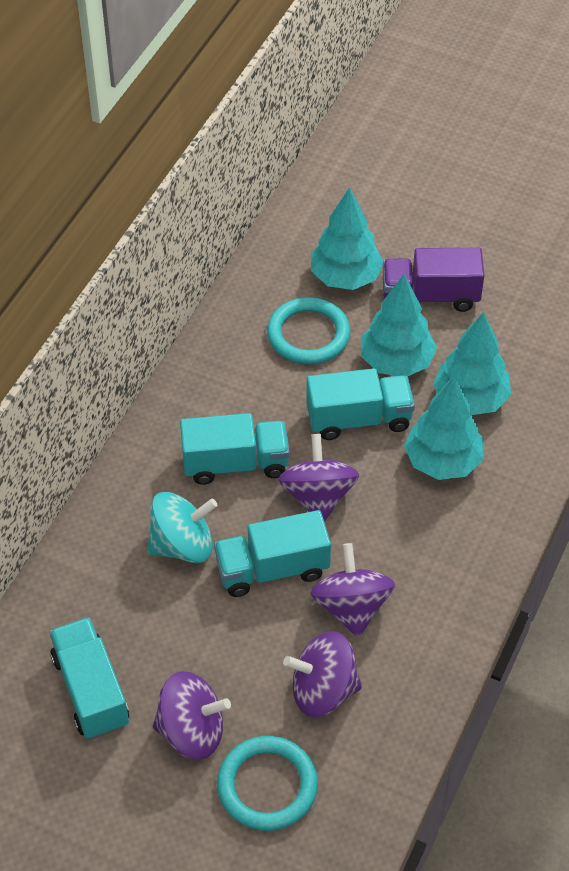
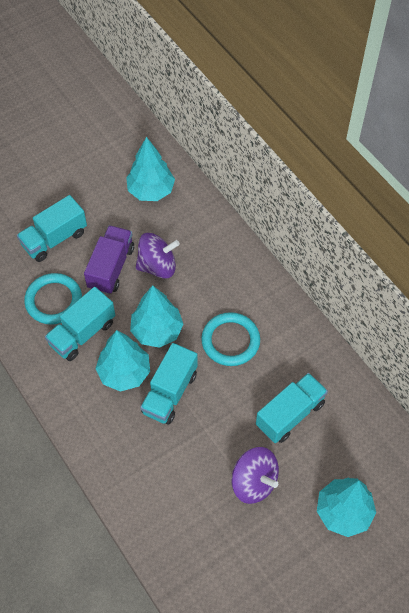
purple spinning top: [153,671,231,760] [278,434,359,522] [283,631,362,717] [310,543,395,638] = 4 -> [136,233,180,279] [231,447,279,504] = 2
turquoise spinning top: [147,492,218,563] = 1 -> none = 0

